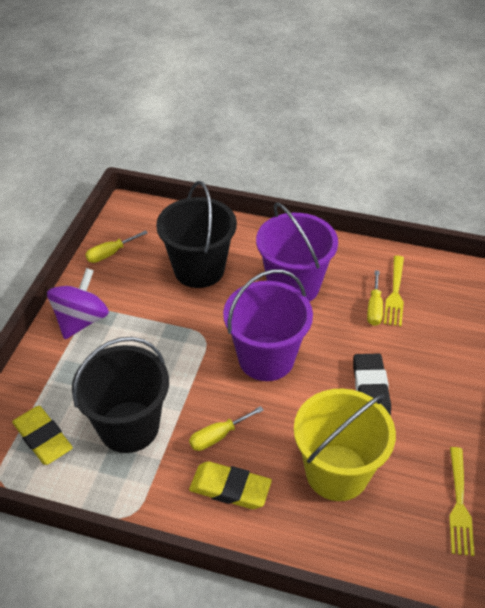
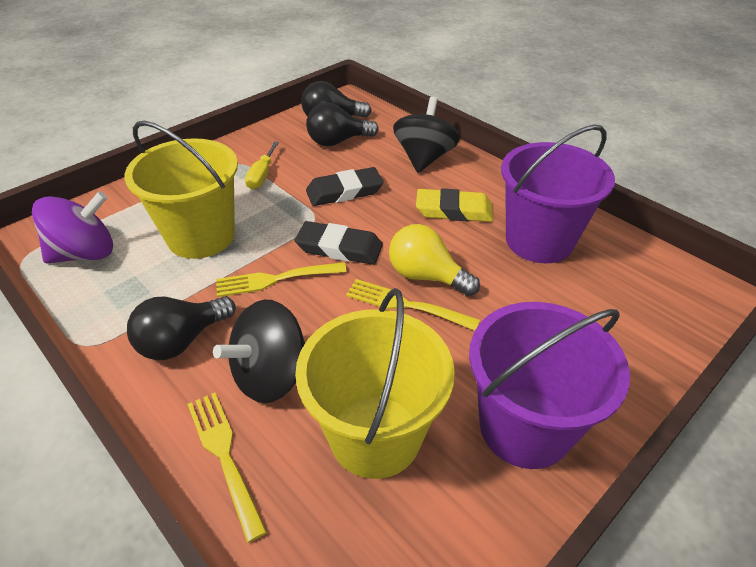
black bucket: [72,337,169,453] [156,181,237,288] = 2 -> none = 0
black eraser: [353,353,391,416] = 1 -> [295,221,383,265] [306,167,384,206] = 2
black light bulb: none = 0 -> [127,296,236,360] [301,81,372,118] [306,102,379,146] = 3
black spinning top: none = 0 -> [213,300,305,403] [393,97,460,173] = 2
yellow bucket: [294,388,396,501] = 1 -> [124,121,238,259] [295,288,455,479] = 2
yellow eraser: [12,406,73,465] [189,461,272,509] = 2 -> [416,188,493,222] = 1
yellow fork: [384,255,404,326] [449,447,475,556] = 2 -> [188,393,267,543] [216,262,347,297] [346,279,480,330] = 3
yellow light bulb: none = 0 -> [389,224,480,296] = 1
yellow screwdriver: [85,230,148,263] [189,406,264,451] [367,270,383,326] = 3 -> [245,142,279,189] = 1

